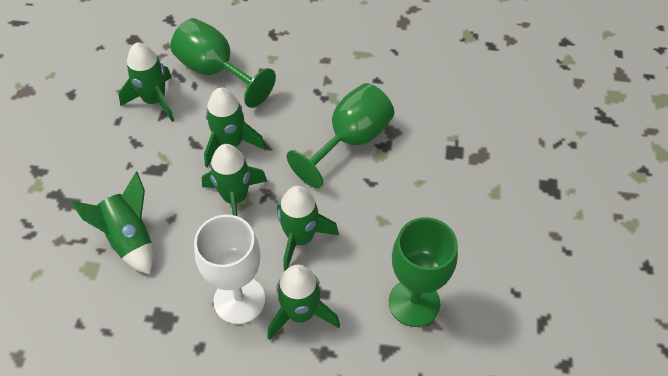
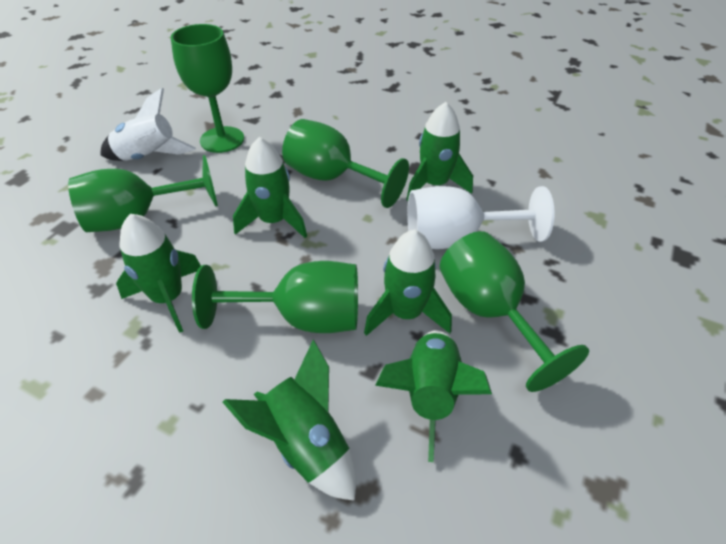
green goblet: [171,18,276,108] [287,83,394,188] [389,217,458,327] = 3 -> [68,155,218,232] [171,24,244,153] [192,261,358,333] [282,119,409,208] [440,231,589,392] = 5
white rocket: none = 0 -> [101,88,196,161] = 1

